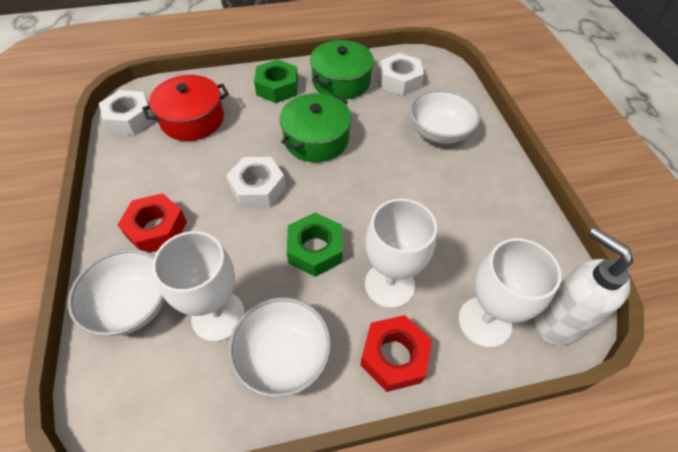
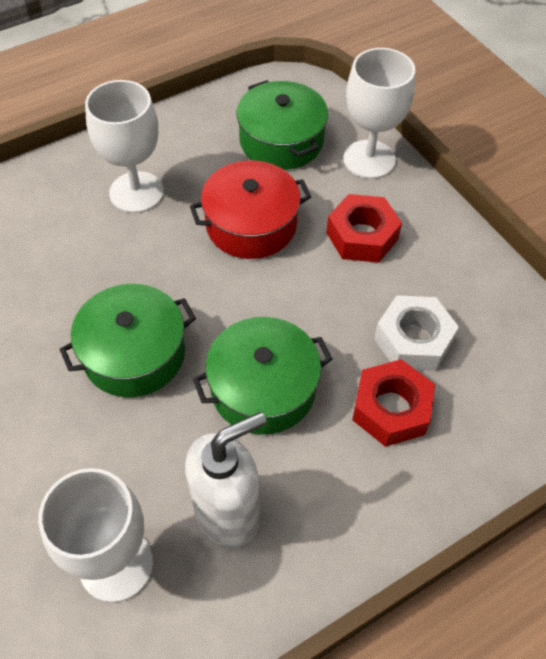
green nut: [254,59,298,103] [287,213,343,277] = 2 -> none = 0
green pot: [280,93,352,162] [310,40,374,100] = 2 -> [59,284,196,397] [193,317,332,435] [236,80,328,170] = 3
white bowl: [68,249,165,336] [228,297,331,398] [409,89,481,144] = 3 -> none = 0
white nut: [99,90,154,135] [226,157,286,208] [379,53,424,96] = 3 -> [374,295,459,371] = 1

